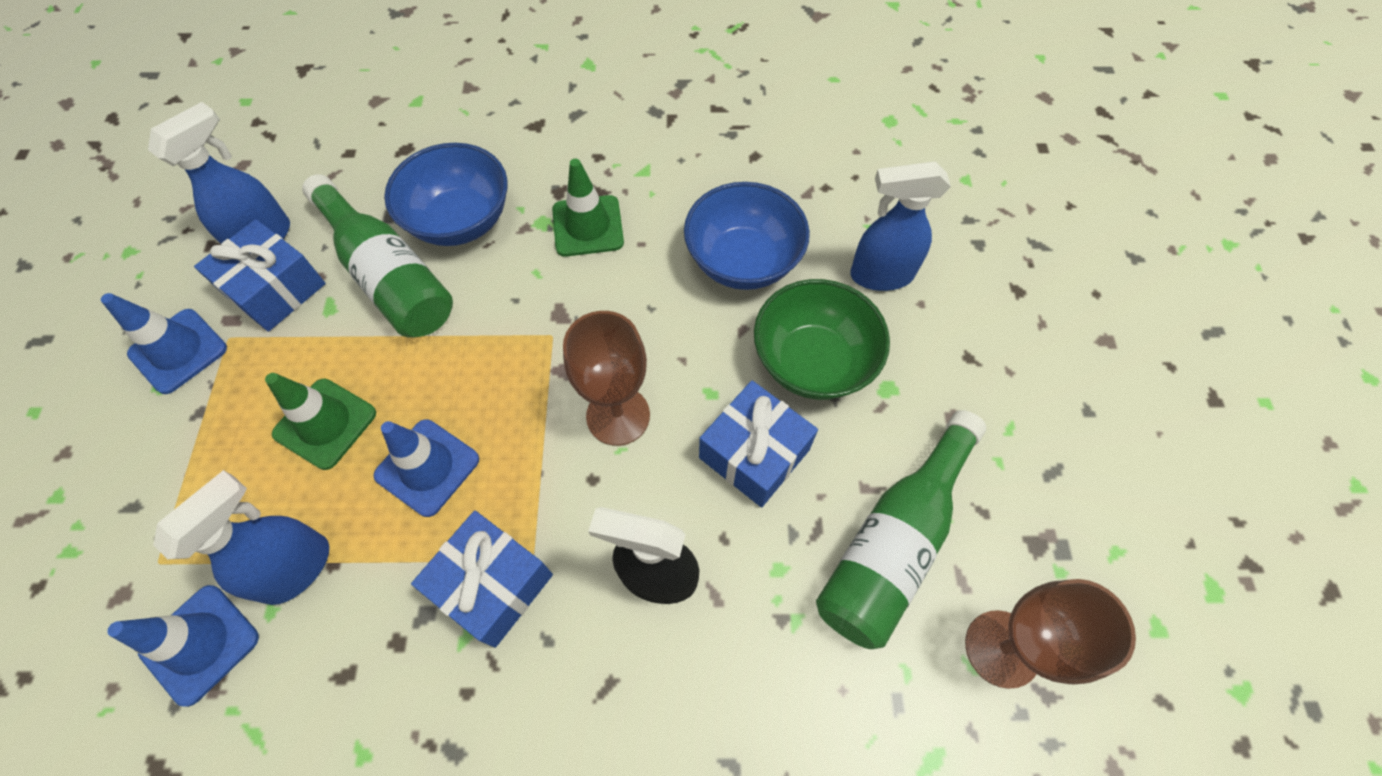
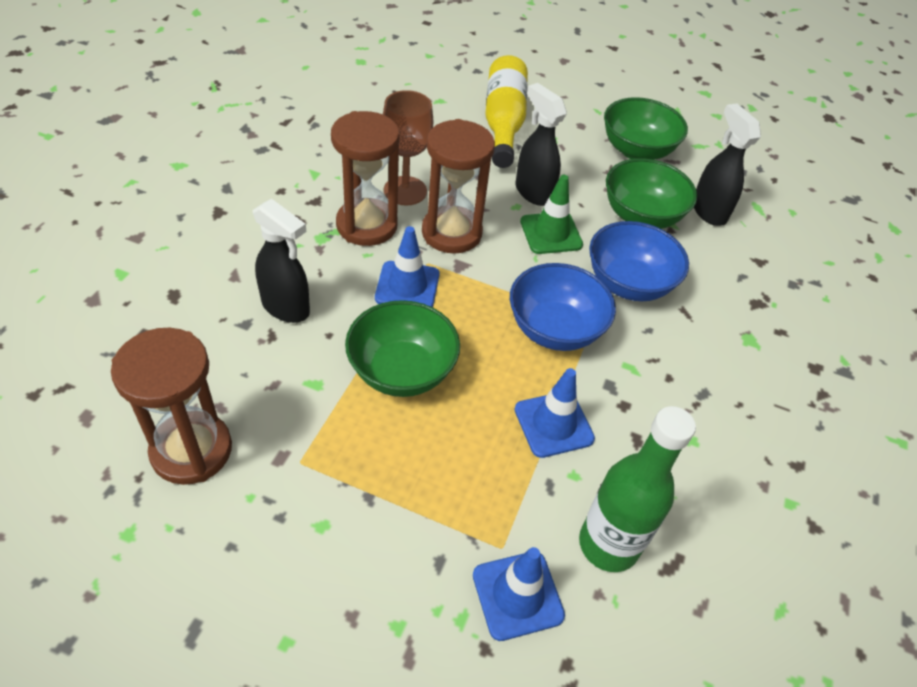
black spray bottle: [588,507,699,604] = 1 -> [253,199,310,323] [515,83,567,206] [694,103,761,226] = 3
blue gift: [194,219,326,332] [411,510,553,648] [699,381,818,507] = 3 -> none = 0
blue spray bottle: [148,102,290,244] [153,470,329,605] [850,162,951,291] = 3 -> none = 0
brown goblet: [563,311,650,446] [965,579,1136,689] = 2 -> [383,90,433,206] = 1
brown hourglass: none = 0 -> [111,328,232,485] [331,111,400,246] [422,119,495,254] = 3
green bottle: [302,174,453,338] [816,410,986,649] = 2 -> [579,406,696,572] = 1
green bowl: [754,279,890,400] = 1 -> [345,300,460,397] [604,97,688,160] [606,158,697,229] = 3
green traffic cone: [265,373,376,470] [552,159,624,257] = 2 -> [520,175,583,254] = 1
yellow bottle: none = 0 -> [485,55,528,168] = 1

